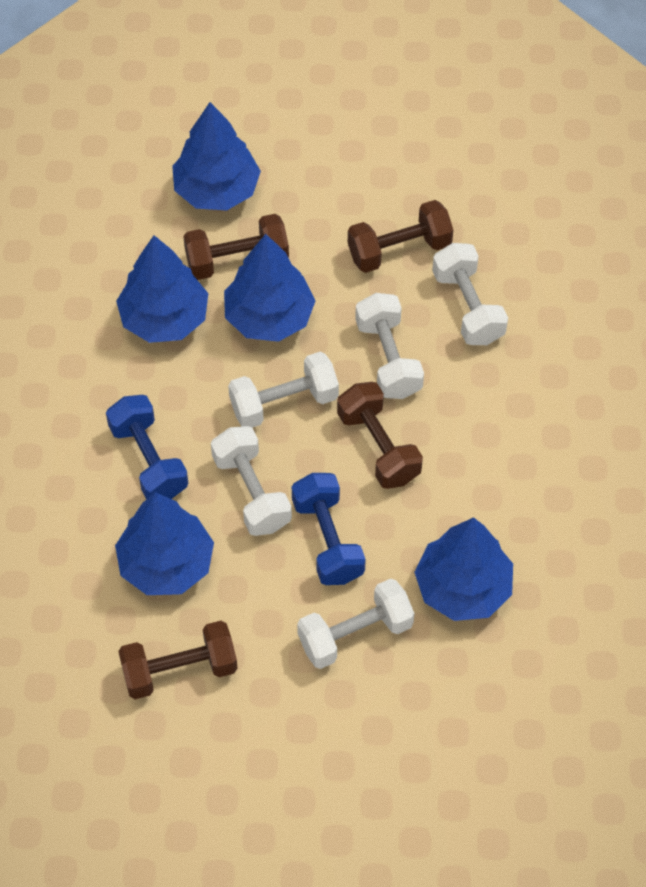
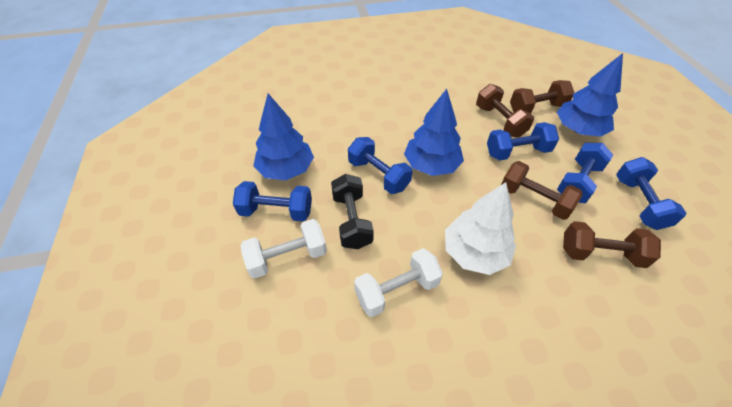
black dumbbell: none = 0 -> [331,174,374,249] = 1
blue dumbbell: [106,395,188,499] [292,473,366,585] = 2 -> [233,181,312,222] [348,137,413,194] [487,122,559,161] [557,143,613,203] [616,157,686,230] = 5
blue tree: [115,492,214,595] [116,235,208,343] [172,102,261,210] [224,234,315,342] [414,517,513,621] = 5 -> [253,94,314,180] [404,89,464,176] [557,53,623,137] = 3
white dumbbell: [211,426,292,536] [228,352,339,428] [297,579,414,669] [355,293,424,399] [432,243,508,345] = 5 -> [241,219,327,279] [354,248,443,317] = 2
white tree: none = 0 -> [445,182,516,275] = 1

